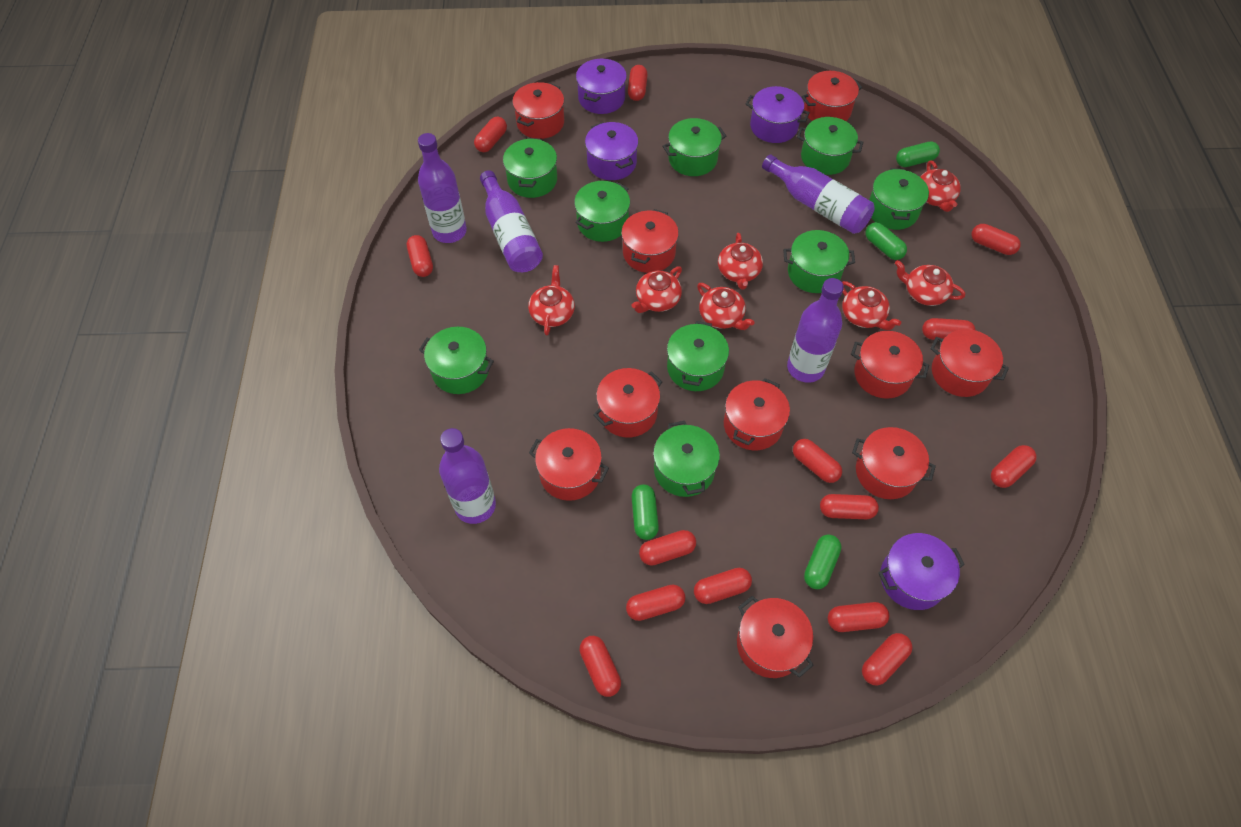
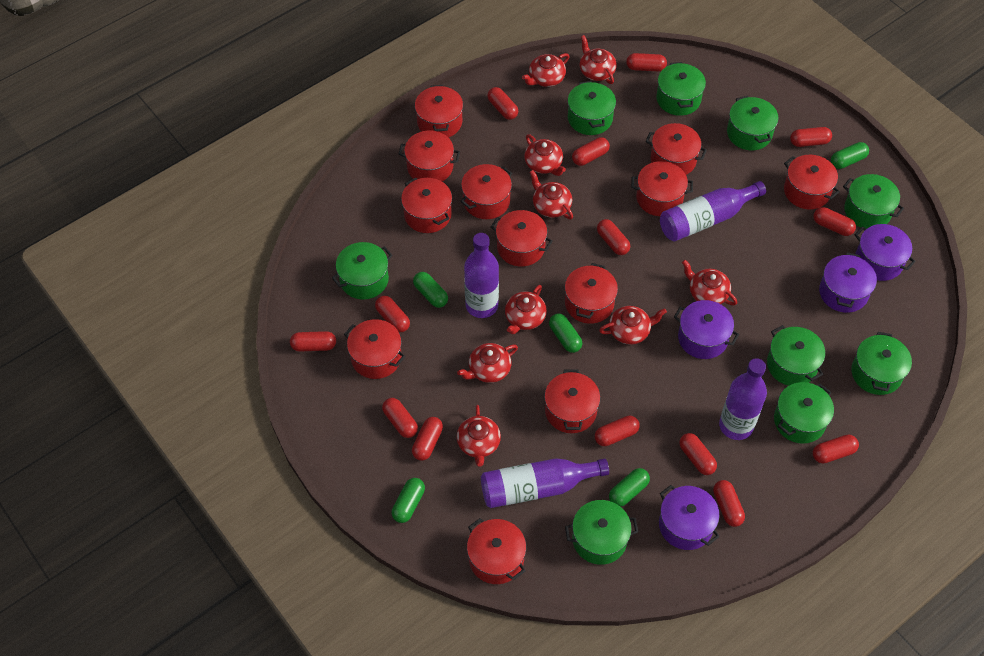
green capsule: [632,484,659,540] [804,534,841,589] [865,222,907,260] [896,141,940,167] = 4 -> [392,478,425,523] [413,272,448,308] [549,314,582,353] [609,468,650,507] [831,142,869,169] = 5
purple bottle: [418,133,467,243] [439,428,496,524] [480,170,543,272] [762,154,875,234] [787,278,844,383] = 5 -> [464,233,499,318] [481,458,609,508] [660,181,766,241] [719,358,767,440] = 4
red pot: [512,82,564,139] [529,428,609,501] [593,368,662,438] [621,209,679,273] [724,378,790,450] [737,596,814,678] [802,71,862,121] [851,331,929,399] [852,427,936,499] [930,329,1009,397] = 10 -> [344,319,406,379] [399,130,460,182] [401,178,452,233] [415,85,463,138] [460,164,512,219] [467,518,526,584] [491,210,553,267] [544,369,600,433] [565,263,618,324] [631,161,693,216] [646,123,707,175] [784,155,840,210] = 12
red teapot: [528,265,575,335] [631,266,682,313] [697,283,754,330] [718,233,763,290] [842,281,901,330] [895,260,965,306] [920,160,961,212] = 7 -> [457,343,518,383] [457,405,501,467] [505,285,547,335] [522,53,569,87] [524,134,566,176] [530,170,573,219] [580,35,617,84] [599,306,667,345] [682,260,737,305] = 9

